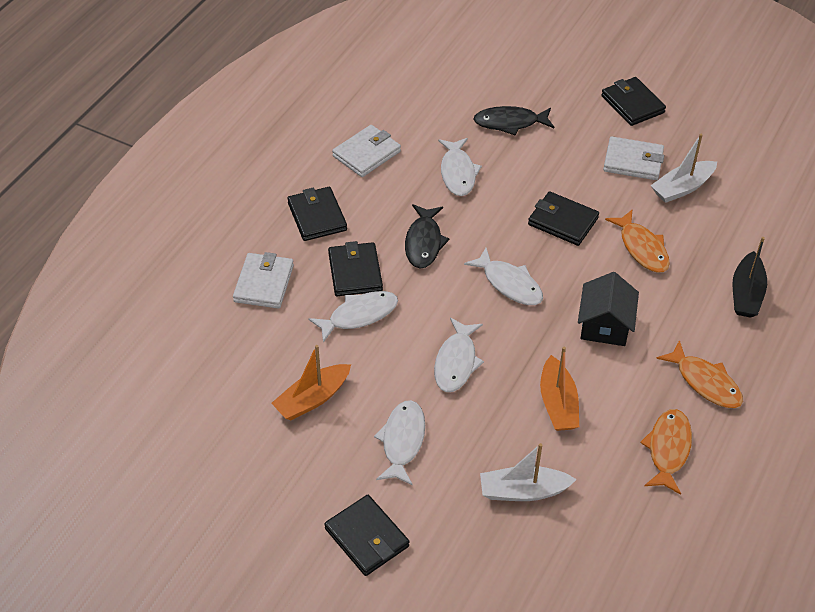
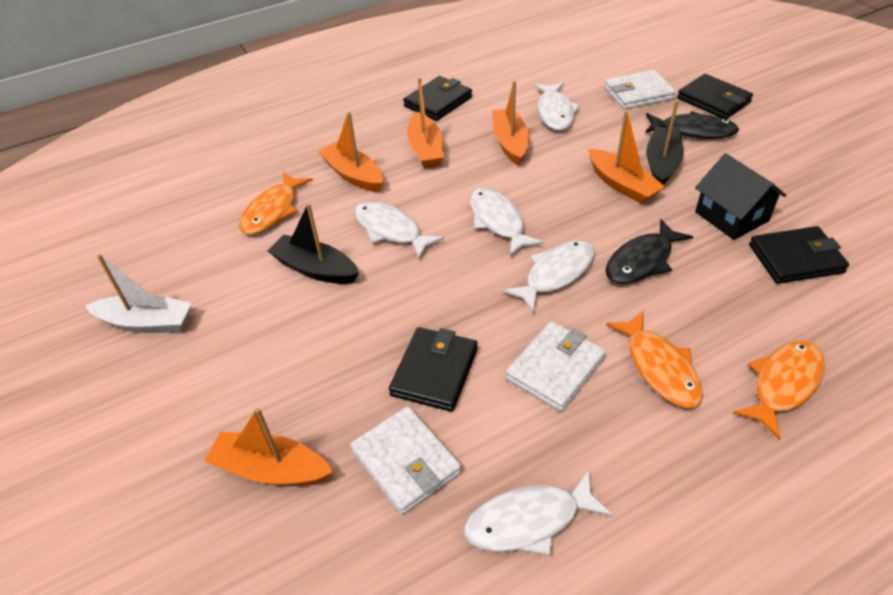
black boat: [733,237,767,318] = 1 -> [267,203,359,284] [646,100,684,185] = 2
black wallet: [287,187,347,241] [324,495,409,576] [328,241,383,296] [528,191,599,246] [601,77,666,126] = 5 -> [389,327,478,412] [403,76,472,121] [677,74,753,119] [749,226,849,284] = 4
orange boat: [271,345,351,420] [540,347,579,431] = 2 -> [205,408,333,486] [318,112,383,192] [407,78,444,168] [492,81,530,166] [588,111,665,204] = 5
white boat: [480,443,577,501] [651,134,717,203] = 2 -> [85,254,192,333] = 1

